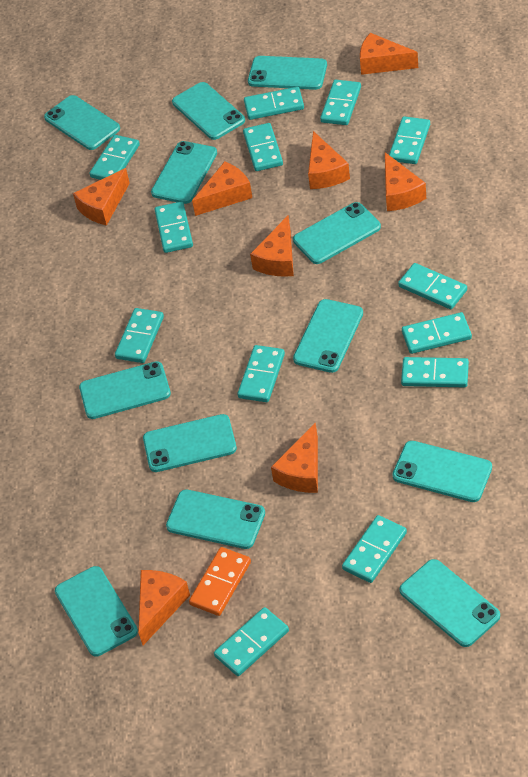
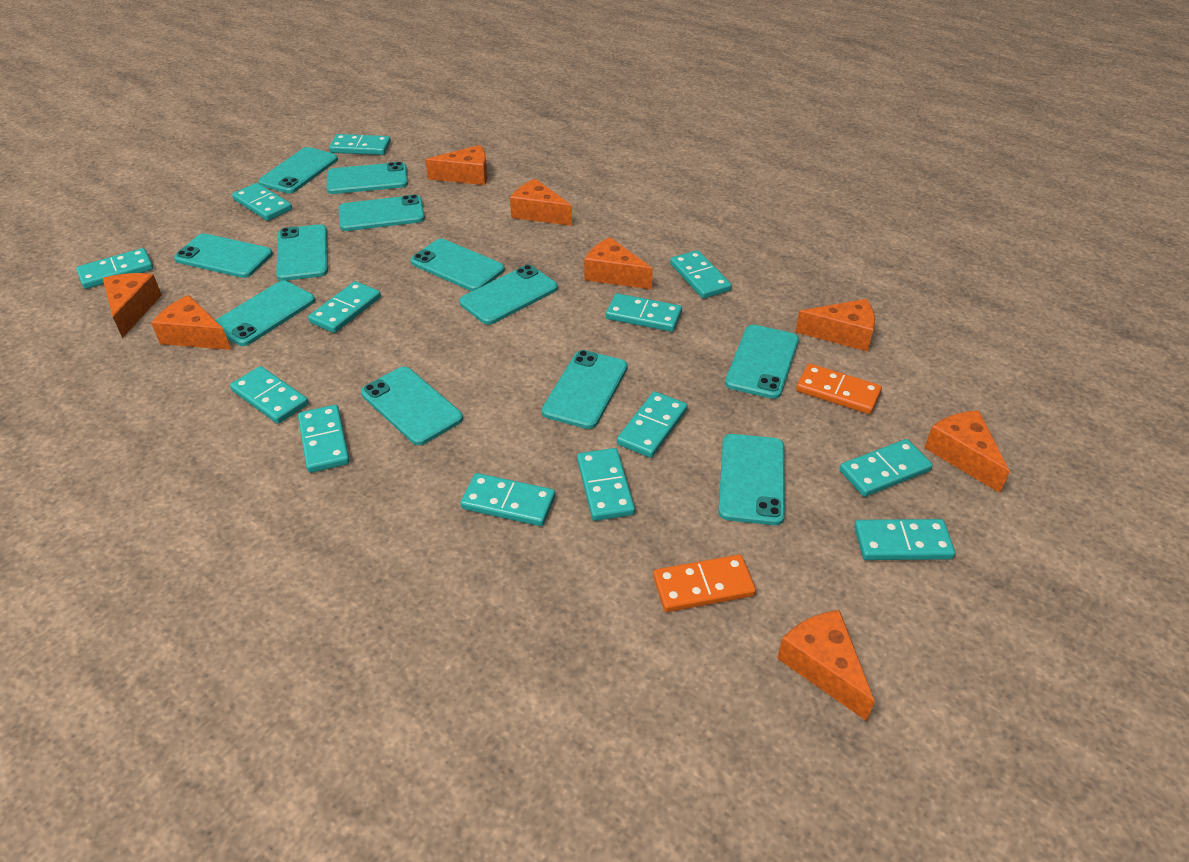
orange domino: [189,547,251,616] = 1 -> [653,555,756,612] [796,364,882,414] = 2

